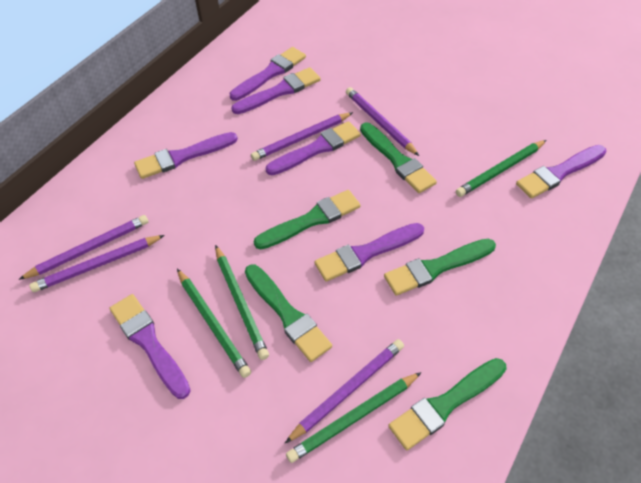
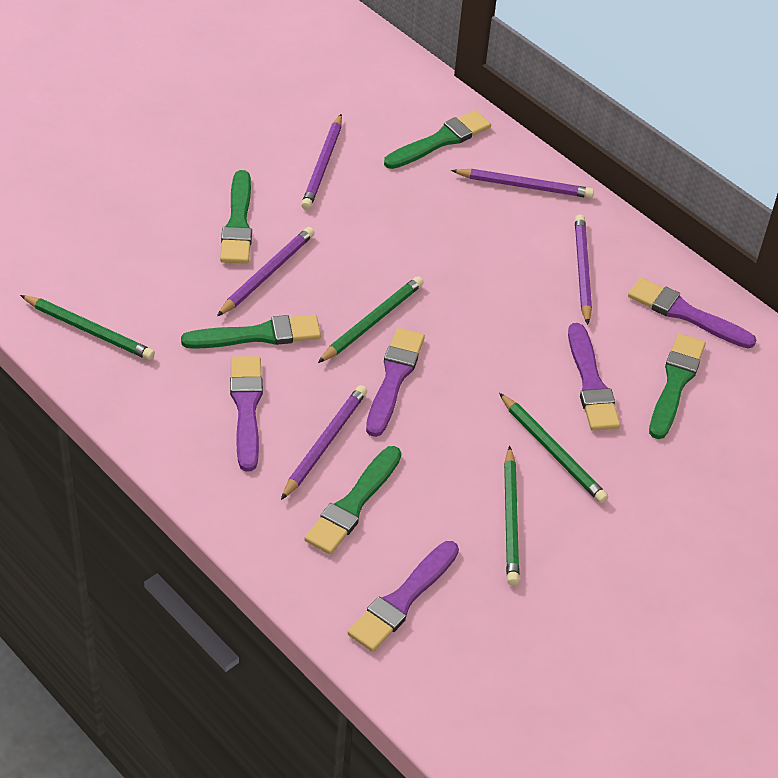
purple brush: [109,294,191,399] [134,132,238,179] [230,47,306,101] [231,67,320,114] [266,121,361,175] [314,223,424,282] [516,145,607,198] = 7 -> [230,356,263,471] [348,541,459,652] [366,328,425,437] [568,323,620,431] [628,277,756,348] = 5

